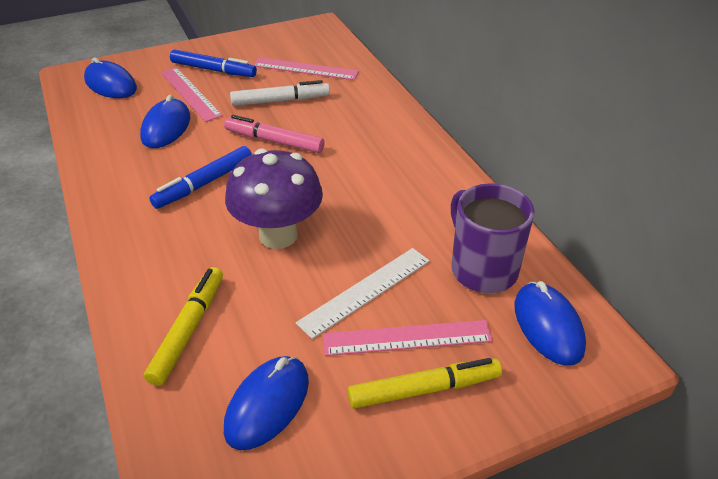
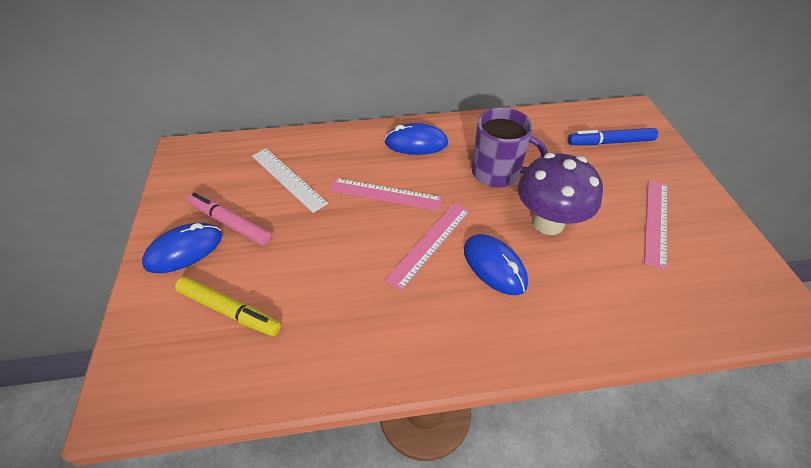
blue marker: [149,146,252,209] [170,49,257,77] = 2 -> [568,128,658,145] = 1
blue mouse: [84,57,137,98] [140,95,190,148] [224,356,309,450] [515,281,586,366] = 4 -> [142,223,222,273] [385,123,448,155] [464,234,528,295] = 3
white marker: [230,80,330,106] = 1 -> none = 0
yellow marker: [144,267,223,386] [348,358,502,409] = 2 -> [175,277,281,336] = 1

